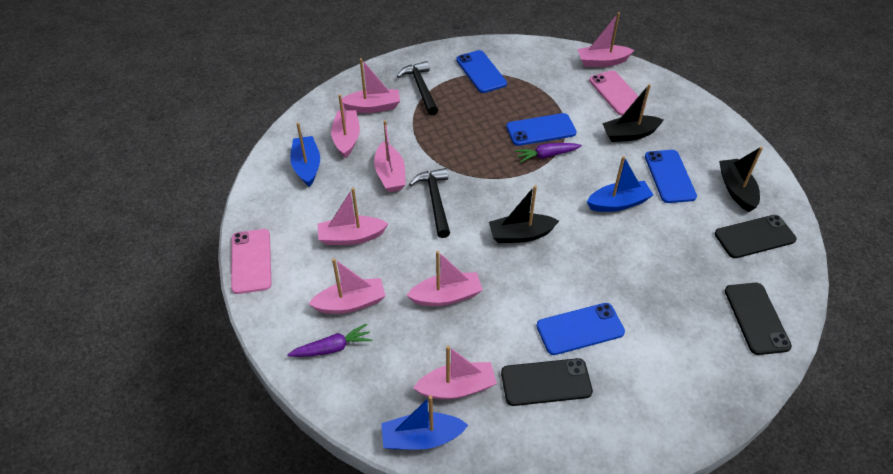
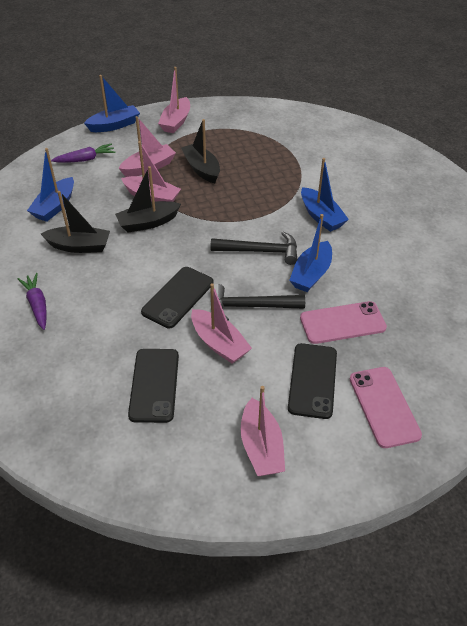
blue boat: [290,122,320,187] [381,395,468,450] [587,156,653,212] = 3 -> [27,148,74,222] [84,75,140,132] [289,214,332,292] [301,158,349,232] = 4
blue phone: [456,50,507,93] [506,113,576,146] [536,303,625,355] [645,150,697,203] = 4 -> none = 0
pink boat: [308,258,386,314] [318,188,388,245] [331,94,360,158] [342,58,400,113] [374,120,406,192] [407,251,483,306] [413,346,497,399] [577,12,634,67] = 8 -> [119,116,176,177] [121,141,181,202] [158,67,190,133] [191,283,252,364] [241,386,285,476] = 5

